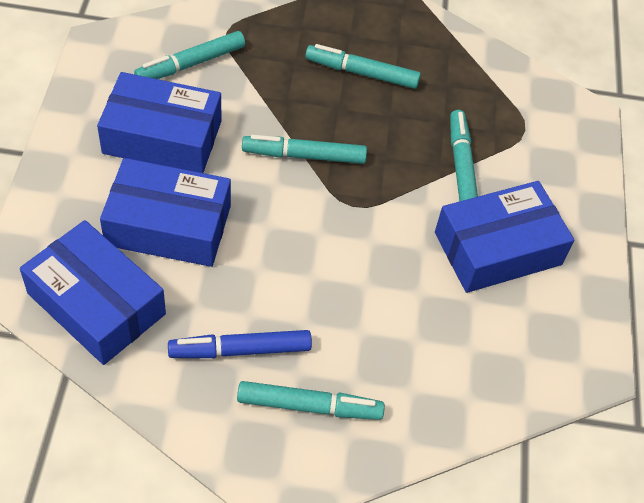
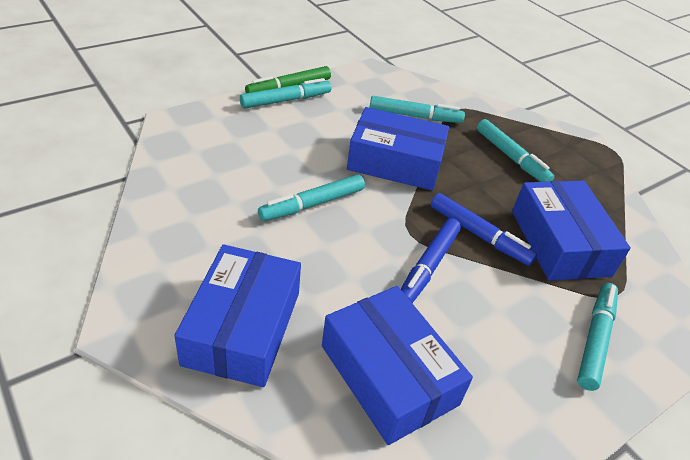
blue marker: [168,330,312,358] = 1 -> [401,218,461,303] [431,193,537,266] = 2
green marker: none = 0 -> [245,66,331,93] = 1

